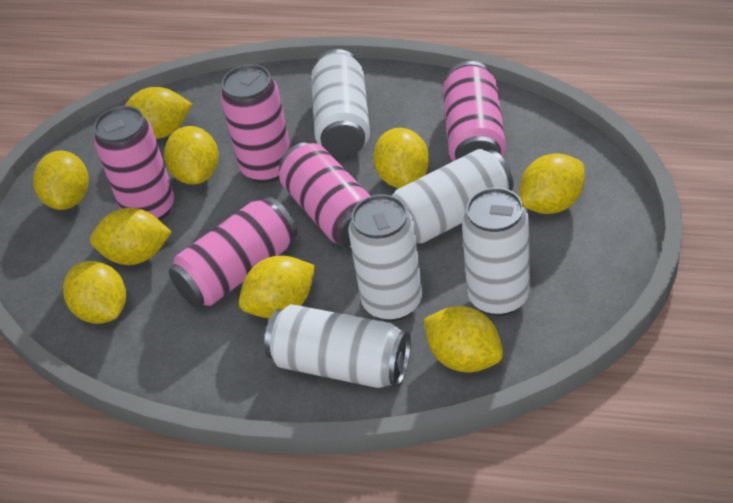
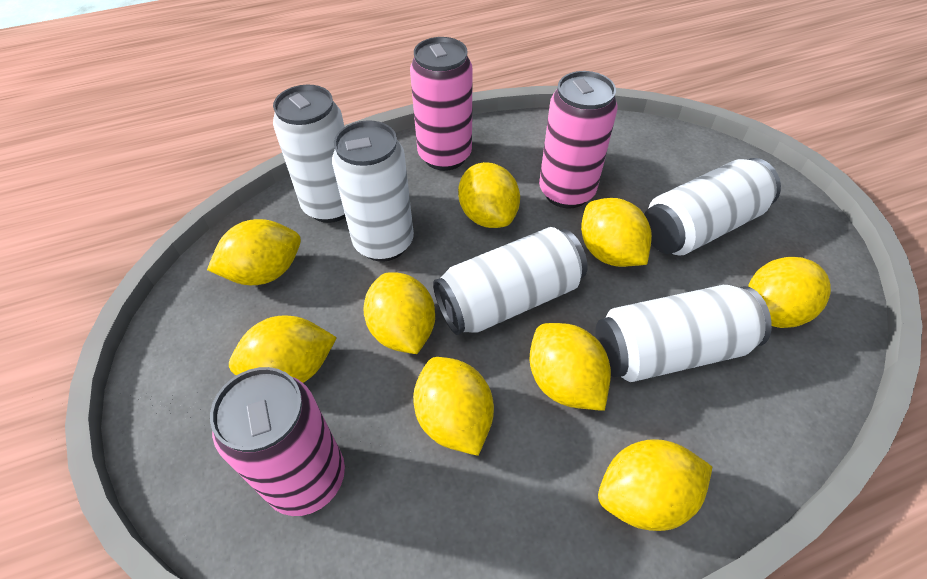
pink can: [94,106,174,221] [169,196,297,308] [221,64,291,183] [279,142,370,250] [443,61,506,161] = 5 -> [210,367,345,516] [410,37,473,171] [539,71,618,208] = 3

